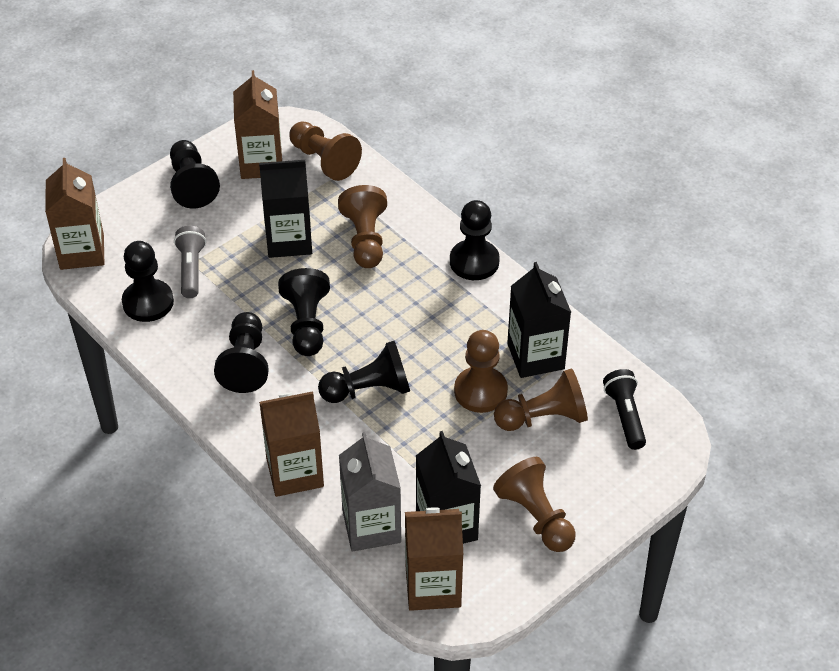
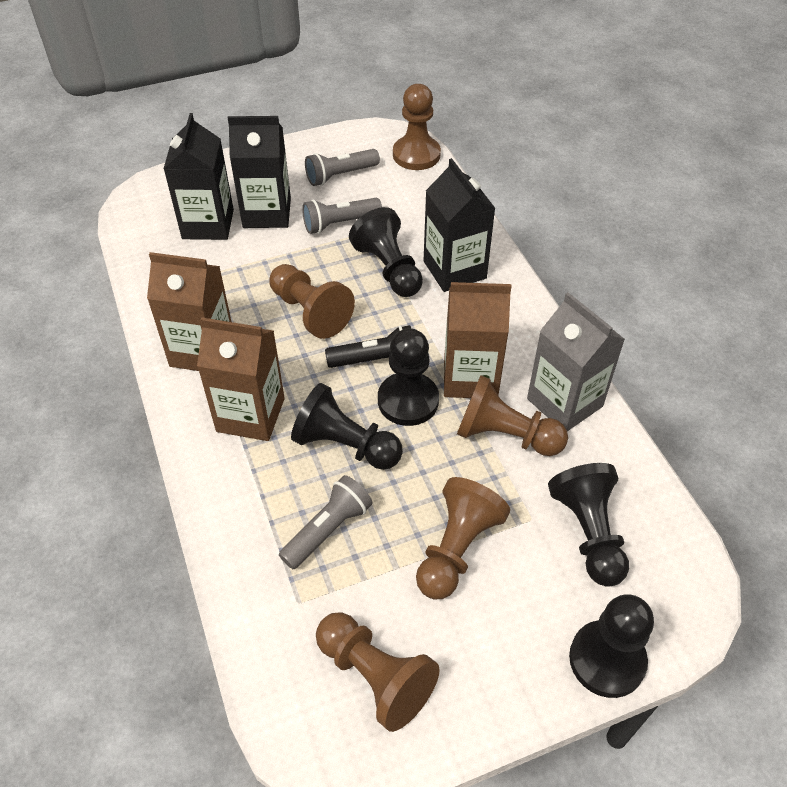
black pawn: [122,241,174,322] [170,140,220,209] [214,312,269,393] [278,268,330,356] [318,341,410,403] [450,200,500,280] = 6 -> [291,383,403,470] [349,207,423,297] [378,328,439,426] [548,463,629,587] [569,594,654,698] = 5
brown carton: [45,158,104,270] [233,70,282,179] [259,391,324,497] [405,507,463,611] = 4 -> [147,252,232,371] [197,318,285,441] [444,282,512,398] = 3
grey flashlight: [174,226,206,298] = 1 -> [279,475,372,569] [302,198,382,234] [305,149,380,186] = 3

